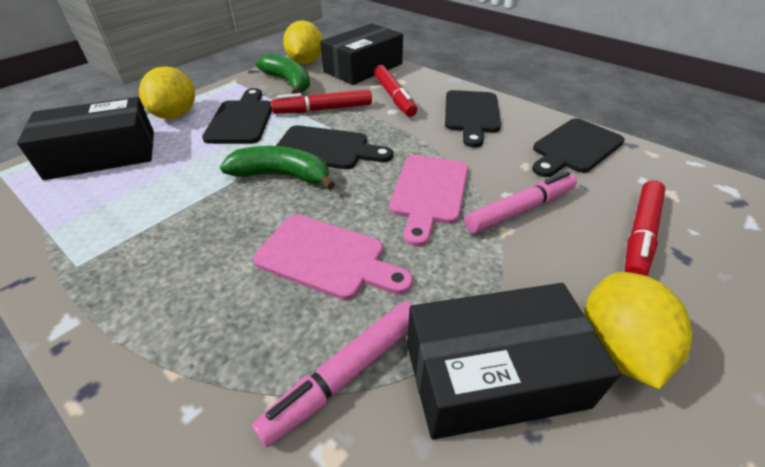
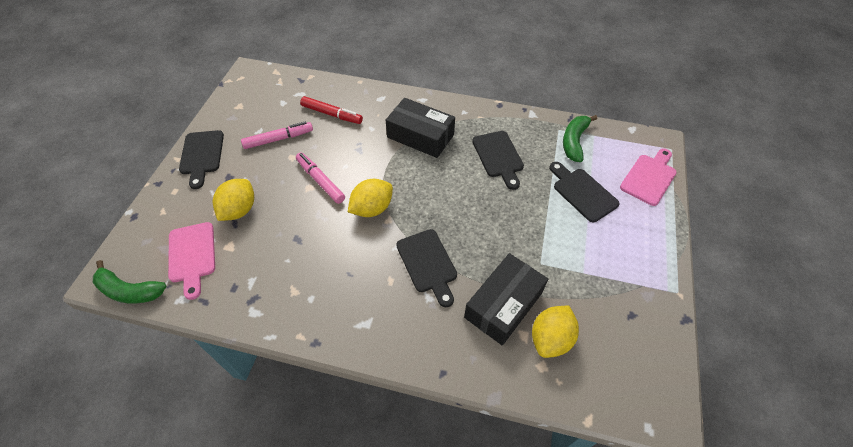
black box: [17,97,154,180] [320,23,403,85] [407,283,621,440] = 3 -> [386,98,455,158] [464,253,548,346] = 2
red marker: [271,89,372,114] [374,65,417,117] [625,180,665,276] = 3 -> [300,96,363,124] = 1

